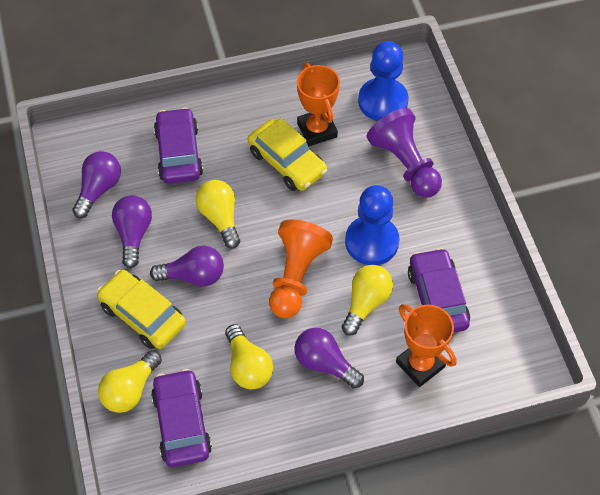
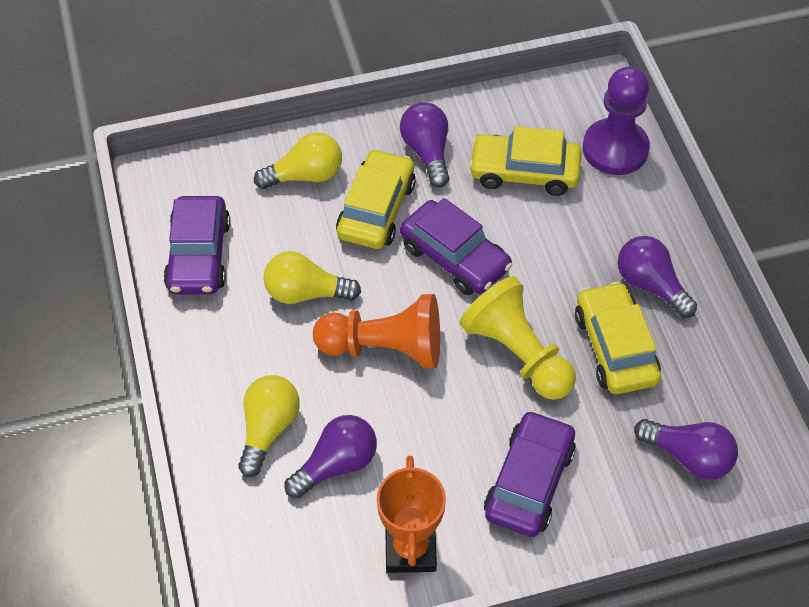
blue pawn: [345,185,399,265] [358,41,409,121] = 2 -> none = 0
orange trophy: [297,63,340,146] [396,304,456,387] = 2 -> [377,456,446,573] = 1
yellow car: [97,270,186,349] [248,118,327,191] = 2 -> [336,149,416,249] [469,126,582,196] [575,281,661,394] = 3
yellow light bulb: [98,350,162,413] [196,180,240,249] [225,324,273,389] [341,265,393,336] = 4 -> [238,375,300,477] [254,132,342,189] [264,251,361,304] = 3
yellow pawn: none = 0 -> [460,276,576,400] = 1

